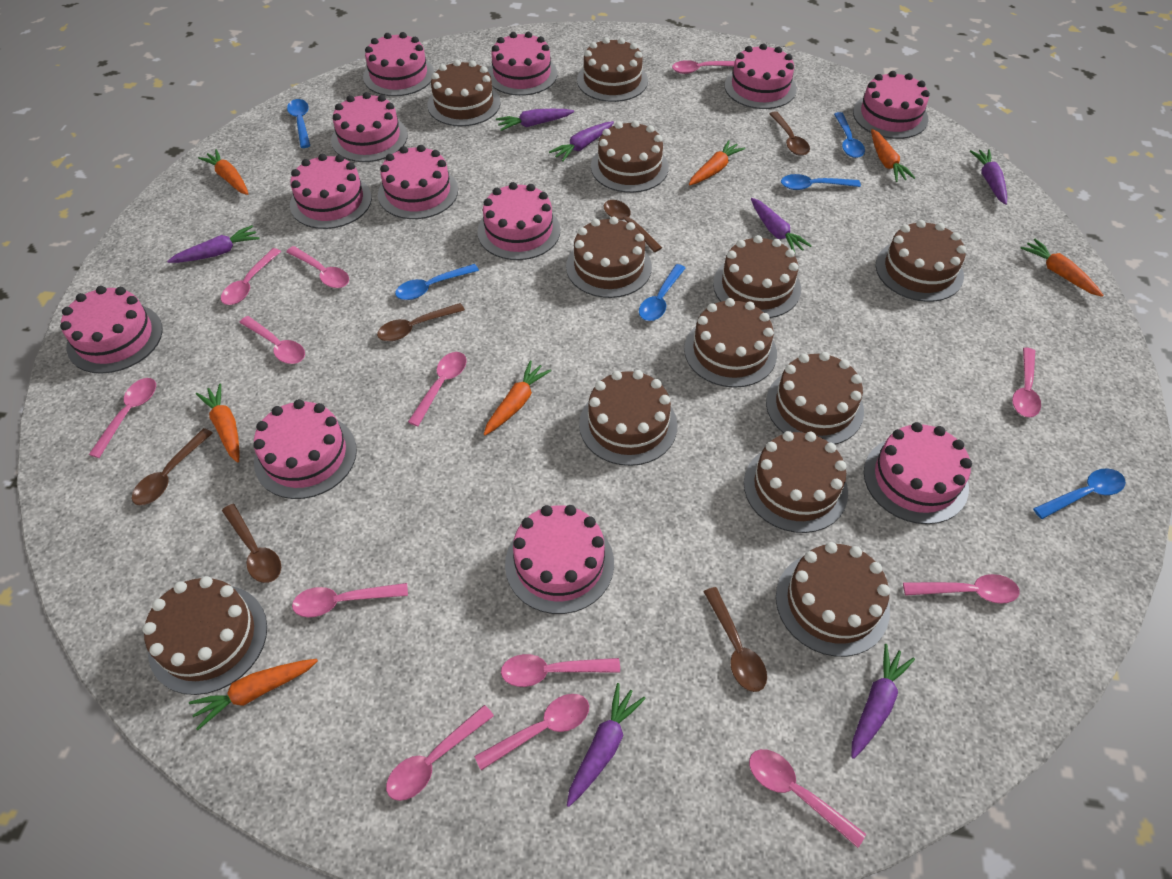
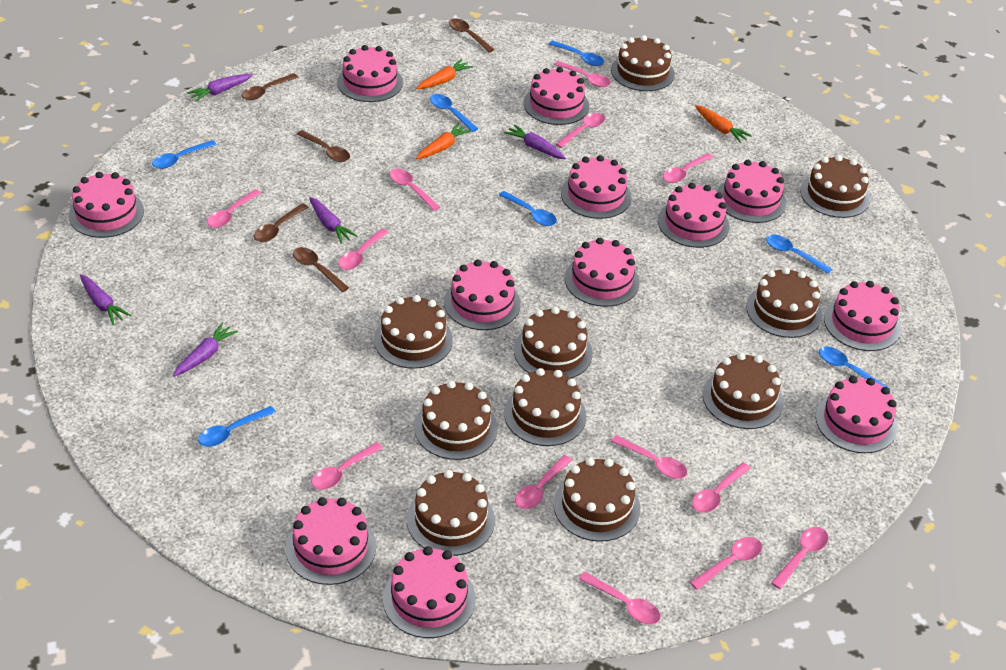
blue spoon: [287,99,310,148] [395,264,479,300] [639,264,685,321] [781,174,861,190] [834,112,865,158] [1033,468,1126,519] = 6 -> [152,140,217,169] [198,406,276,447] [430,94,479,132] [499,191,557,226] [549,40,604,66] [766,234,832,274] [819,347,890,389] = 7
brown cake: [142,576,267,695] [427,60,500,126] [566,217,652,298] [577,37,648,102] [579,370,677,466] [591,120,669,193] [684,298,777,388] [713,235,801,318] [744,431,848,533] [766,352,864,445] [776,542,890,657] [876,220,966,302] = 12 -> [374,295,453,369] [407,470,495,556] [414,381,498,460] [504,368,586,446] [514,307,593,378] [553,458,640,542] [611,35,675,91] [703,353,783,429] [746,267,823,338] [800,155,870,218] = 10
brown spoon: [132,428,213,506] [222,504,281,583] [377,303,465,341] [604,200,662,252] [704,587,767,692] [769,111,810,156] = 6 -> [241,73,298,100] [254,203,309,242] [293,247,349,292] [297,130,350,162] [449,18,495,52] = 5
orange carrot: [189,659,318,730] [196,383,240,463] [198,149,248,195] [484,361,551,435] [689,140,745,186] [871,129,915,182] [1020,238,1103,297] = 7 -> [416,59,473,89] [416,123,472,159] [695,105,752,143] = 3
purple carrot: [167,225,259,263] [496,109,574,131] [549,121,614,162] [567,683,646,807] [751,198,812,252] [851,644,915,759] [970,149,1007,205] = 7 -> [80,274,131,325] [173,323,238,377] [187,74,253,102] [309,197,357,244] [504,124,566,159] = 5

